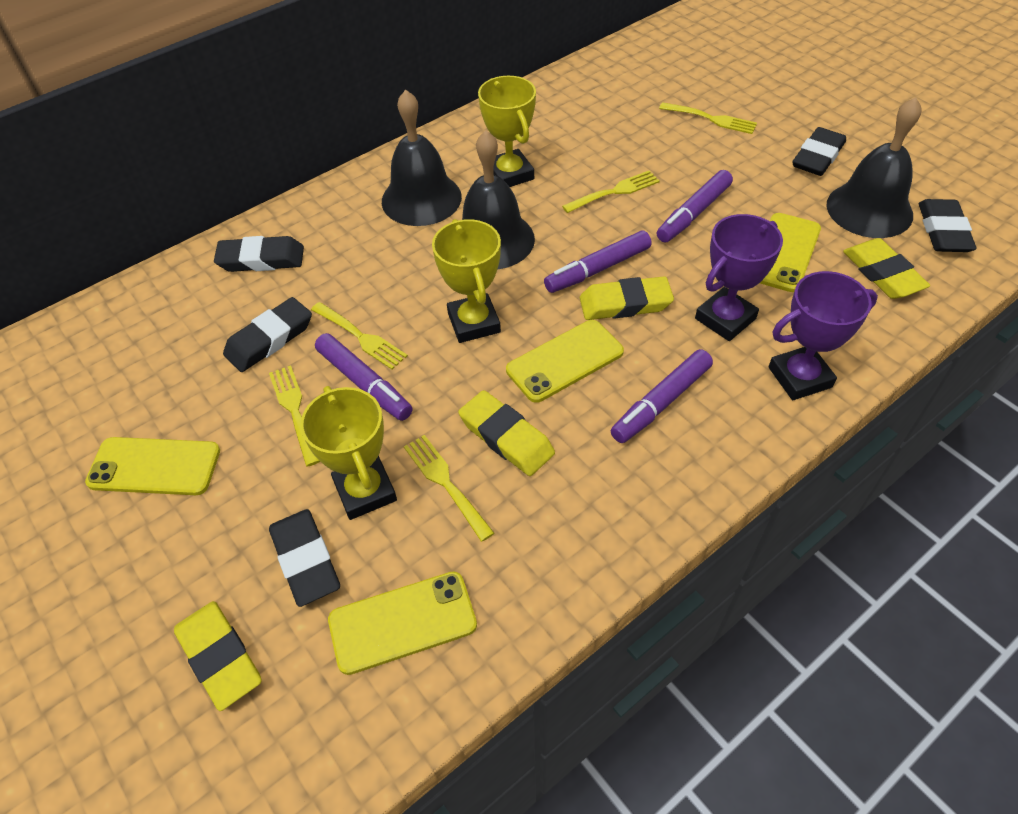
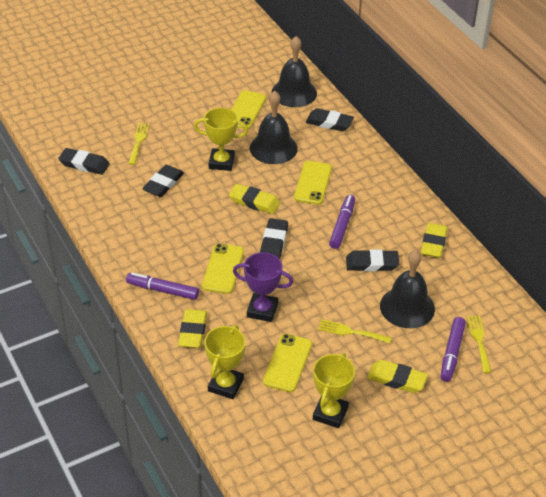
purple marker: [315,333,412,421] [544,231,652,293] [611,349,713,443] [657,170,733,243] = 4 -> [126,272,199,300] [329,195,355,249] [441,317,466,382] = 3
purple trophy: [695,214,783,341] [768,271,878,400] = 2 -> [233,252,293,322] = 1
yellow fork: [269,365,320,466] [311,302,408,370] [404,435,494,542] [562,171,660,213] [659,102,757,134] = 5 -> [128,123,150,165] [318,319,391,344] [467,316,491,373] = 3

